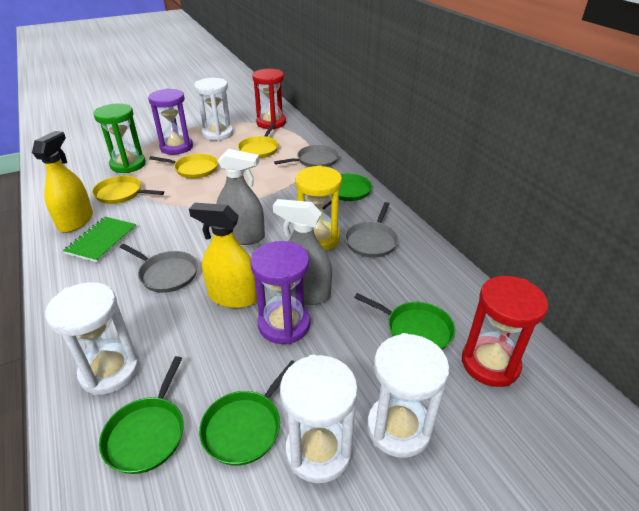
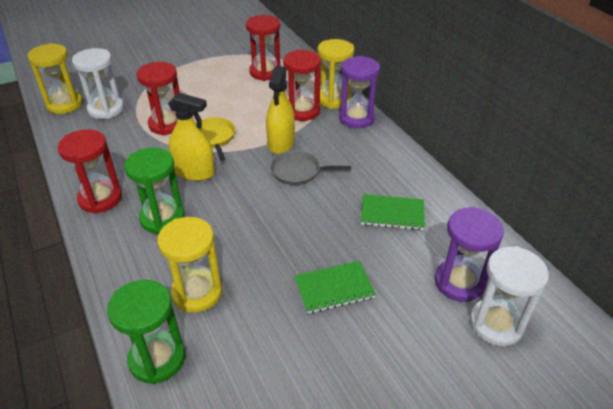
green hourglass: [93,103,146,173] = 1 -> [107,280,185,384] [124,148,185,234] = 2
green notebook: [63,217,137,262] = 1 -> [295,261,376,314] [361,194,425,230] = 2
green pan: [99,356,184,474] [199,360,295,466] [322,173,372,209] [354,293,455,350] = 4 -> none = 0
grey pan: [120,244,198,293] [274,145,339,167] [345,202,399,258] = 3 -> [270,150,351,185] = 1
grey spray bottle: [216,149,265,245] [273,199,332,305] = 2 -> none = 0
red hourglass: [252,69,286,129] [462,276,548,387] = 2 -> [58,129,122,214] [136,62,180,135] [246,15,281,81] [283,50,321,121] = 4
white hourglass: [45,282,140,395] [194,78,233,141] [280,355,358,483] [367,333,449,458] = 4 -> [72,48,124,119] [470,246,549,346] = 2
yellow hourglass: [295,165,342,251] = 1 -> [27,43,83,114] [157,217,222,313] [317,39,354,109] = 3
yellow pan: [92,176,164,204] [149,154,218,178] [238,123,279,158] = 3 -> [195,117,235,161] = 1

